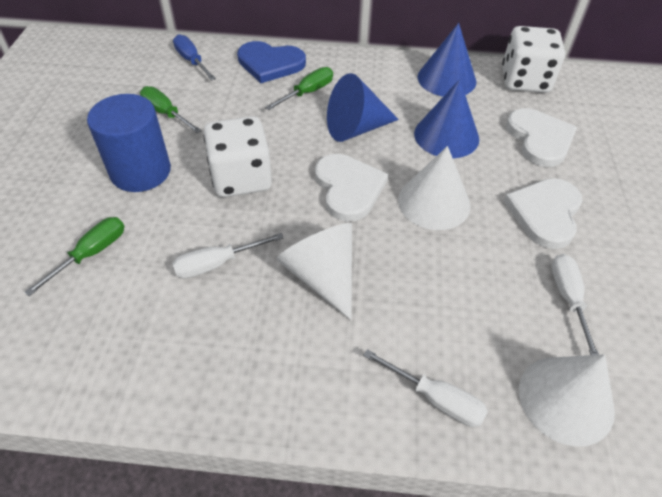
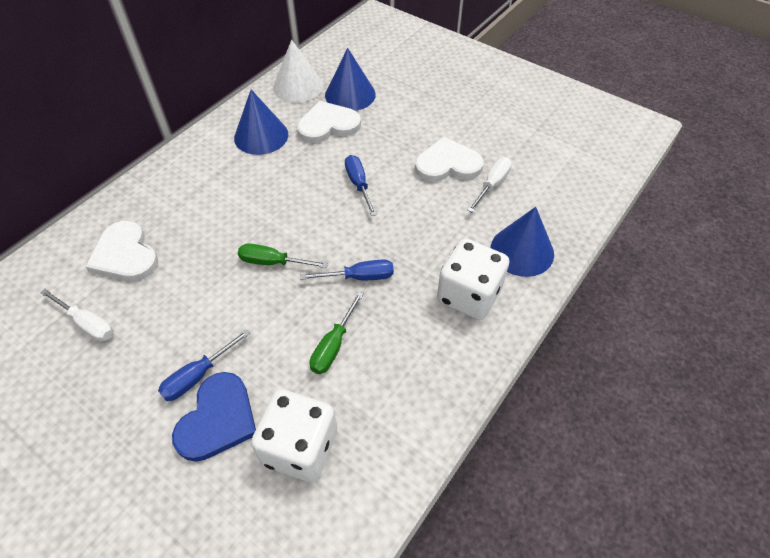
blue cylinder: [87,94,171,192] = 1 -> none = 0
blue screwdriver: [173,34,216,81] = 1 -> [158,329,250,401] [301,259,394,280] [345,155,377,216] = 3
green screwdriver: [24,217,125,296] [140,86,202,134] [265,67,333,110] = 3 -> [238,243,328,268] [310,292,364,374] = 2
white cone: [276,223,352,320] [398,146,470,230] [519,354,615,447] = 3 -> [273,40,323,103] = 1
white screwdriver: [172,233,284,279] [363,349,488,427] [551,254,599,355] = 3 -> [40,289,113,342] [468,157,512,212] = 2

